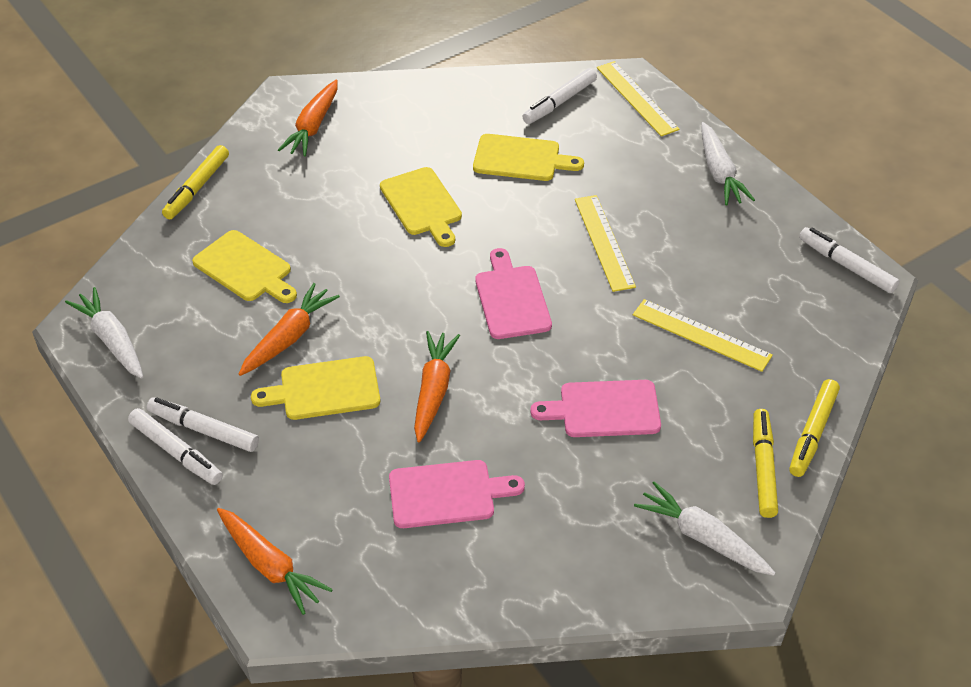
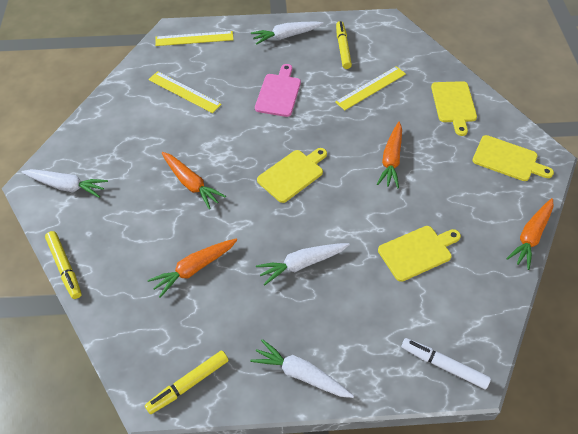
pink cutting board: [389,460,525,528] [475,248,552,339] [530,380,661,437] = 3 -> [255,64,301,117] = 1
white carrot: [65,287,143,379] [634,481,776,576] [701,122,755,206] = 3 -> [22,169,108,198] [250,339,354,398] [251,22,324,45] [256,243,350,285] = 4
white marker: [128,408,223,485] [147,397,259,452] [523,68,597,124] [799,227,899,293] = 4 -> [401,338,491,389] = 1

